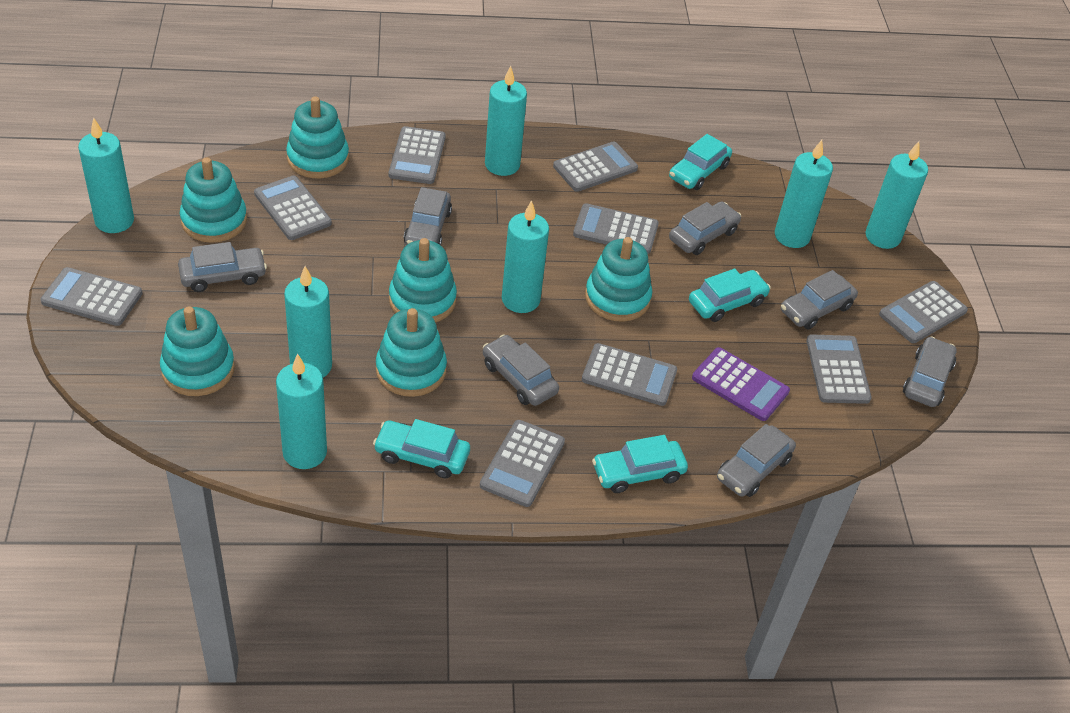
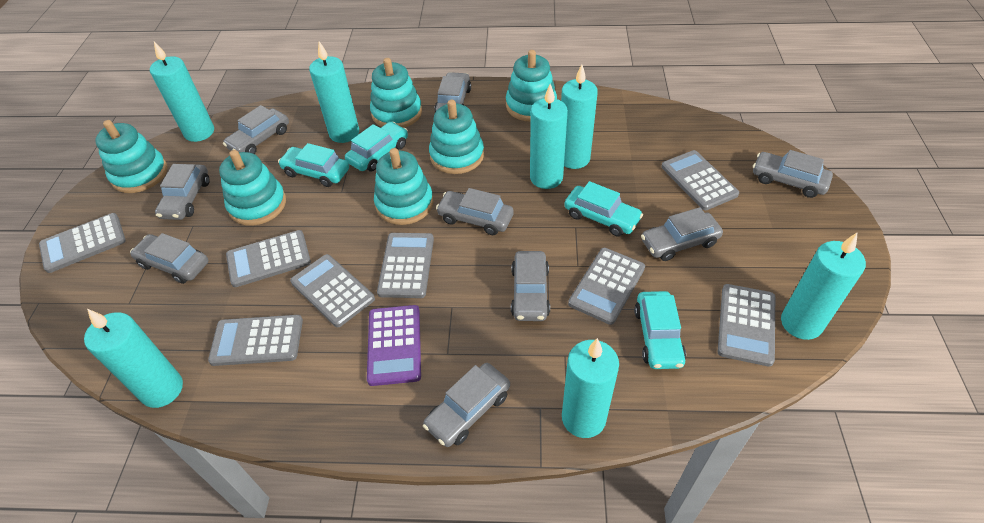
grey calculator: [41,267,143,326] [254,175,332,240] [389,126,446,184] [480,420,565,507] [553,141,638,192] [573,203,659,254] [582,343,677,406] [806,334,872,404] [879,281,968,343] = 9 -> [39,213,126,273] [208,315,303,366] [226,230,311,287] [290,254,375,327] [377,233,434,298] [568,248,645,325] [661,150,739,210] [718,284,775,367] = 8
grey car: [178,242,267,292] [404,187,452,245] [483,334,559,406] [669,202,741,255] [717,424,796,497] [781,270,858,330] [903,336,956,407] = 7 -> [130,233,209,284] [155,164,210,220] [223,105,289,154] [423,363,510,447] [435,72,471,112] [436,188,514,235] [511,251,550,321] [641,207,723,261] [753,150,833,198] = 9

